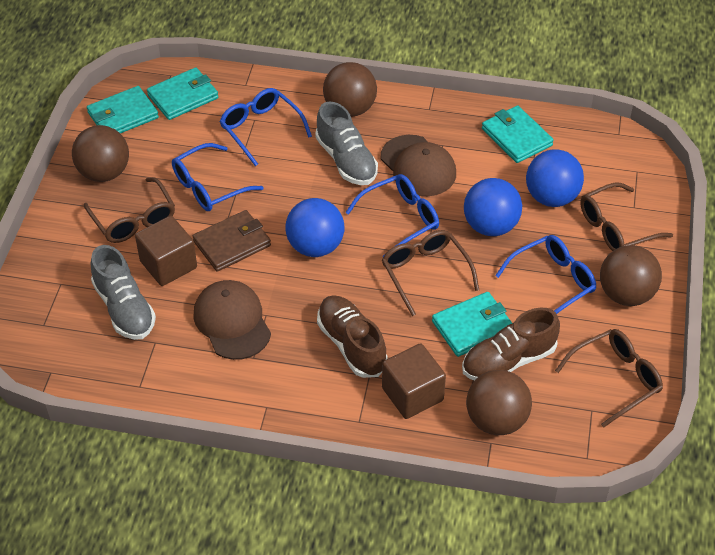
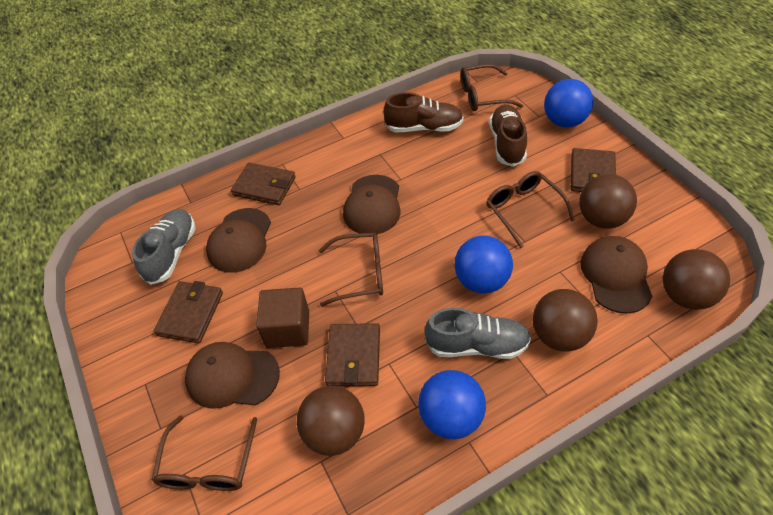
blue glasses: [172,143,264,211] [220,88,312,166] [345,174,439,257] [495,235,596,314] = 4 -> none = 0
brown cap: [193,280,271,360] [381,135,456,196] = 2 -> [185,342,280,409] [206,208,271,273] [343,175,401,234] [580,236,653,314] = 4
brown cube: [135,216,197,286] [382,343,446,419] = 2 -> [256,287,309,348] = 1
brown wallet: [192,210,271,272] = 1 -> [154,281,223,344] [231,163,296,205] [325,323,380,386] [571,148,616,192] = 4
turquoise wallet: [87,86,159,133] [147,67,218,120] [432,292,512,357] [482,105,554,163] = 4 -> none = 0

